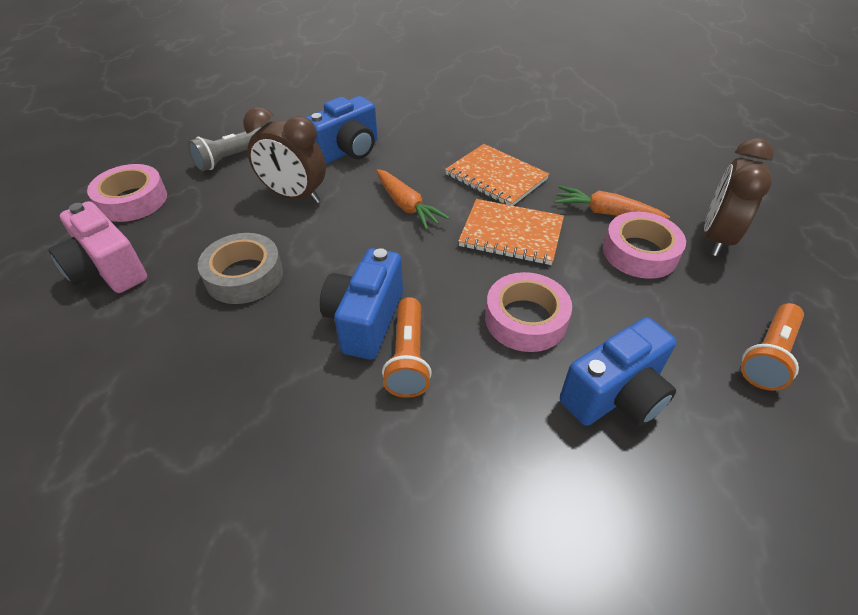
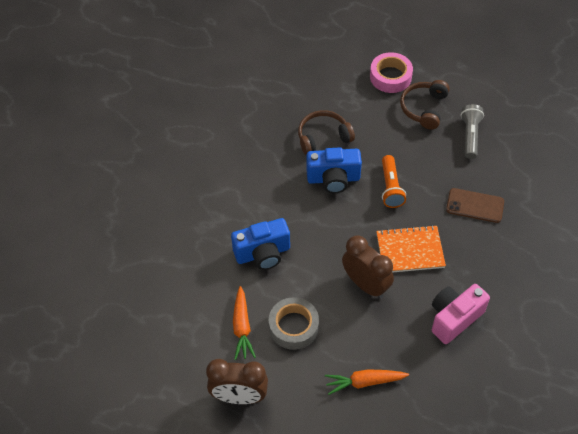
blue camera: [306,96,378,164] [320,248,403,360] [560,317,677,427] = 3 -> [231,218,290,270] [306,147,362,193] = 2
brown headphones: none = 0 -> [298,110,355,155] [400,80,450,129] = 2
brown phone: none = 0 -> [446,188,504,223] = 1
orange flashlight: [382,297,432,398] [741,303,804,391] = 2 -> [382,155,406,208] = 1
orange notebook: [445,144,549,206] [458,199,564,265] = 2 -> [376,225,446,273] = 1
pink tape: [87,164,167,222] [485,272,572,352] [603,212,686,279] = 3 -> [370,52,413,93] = 1

